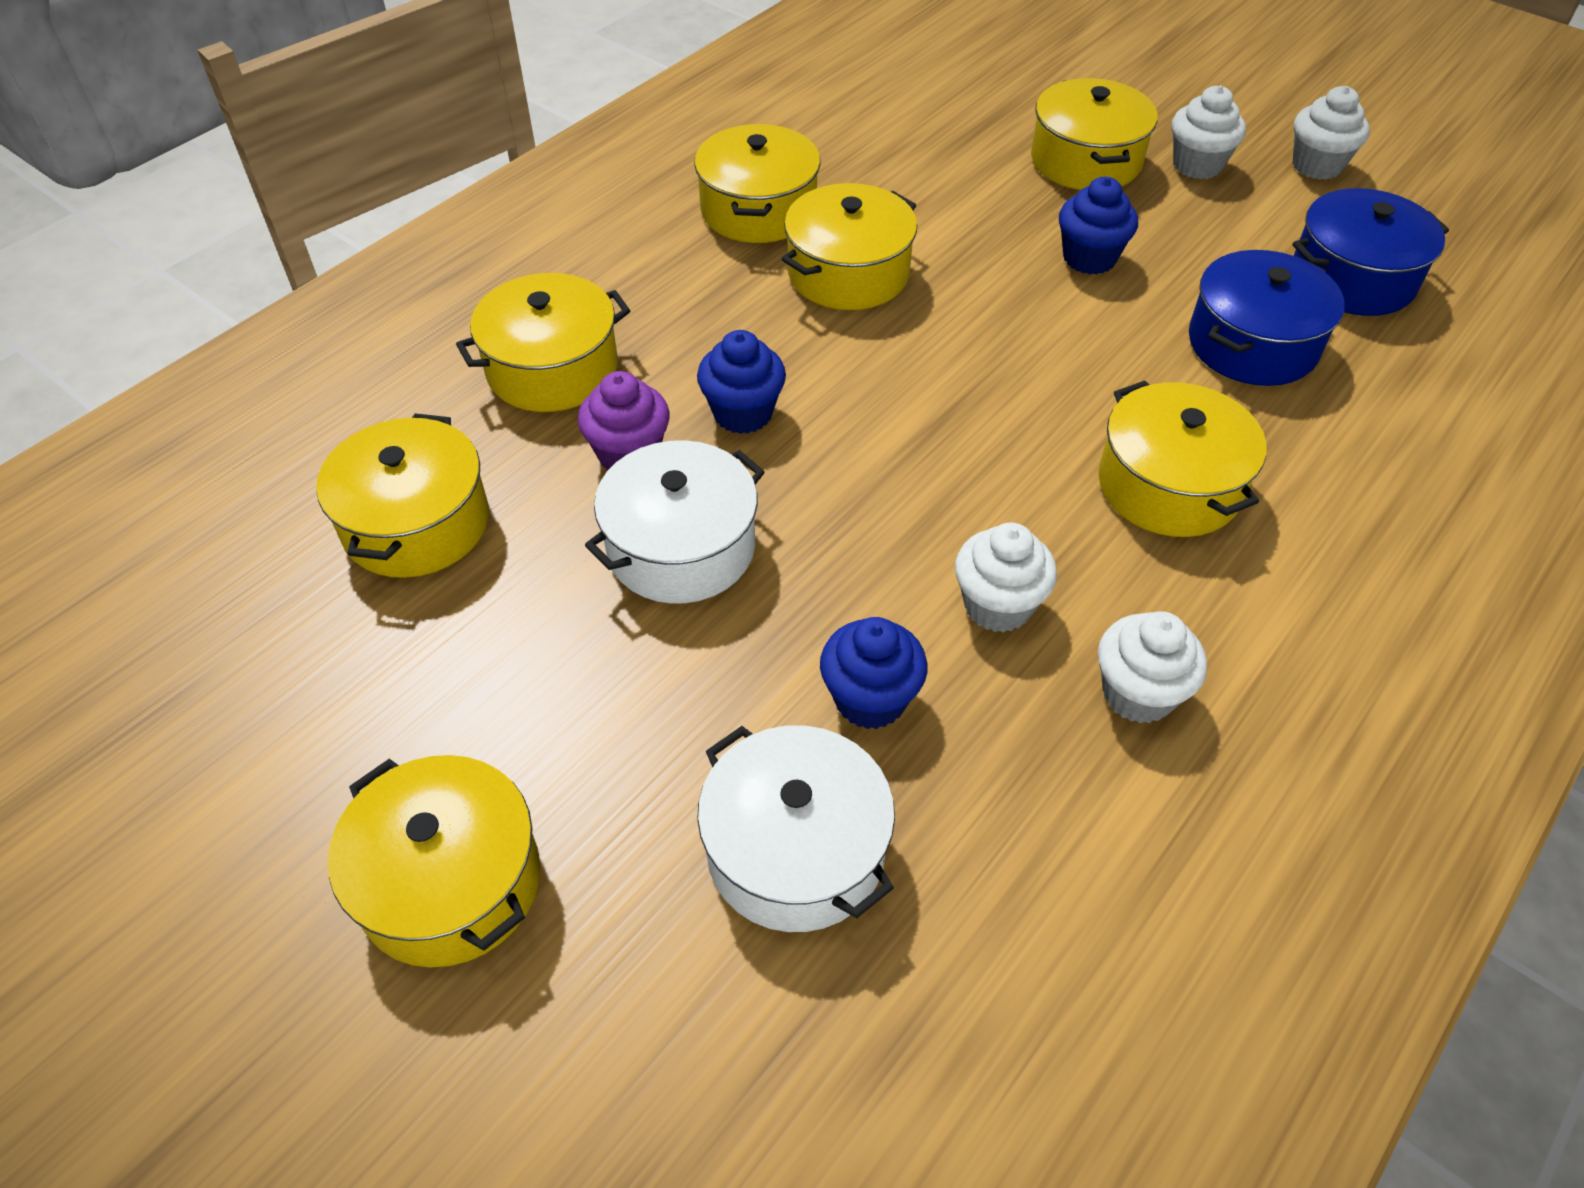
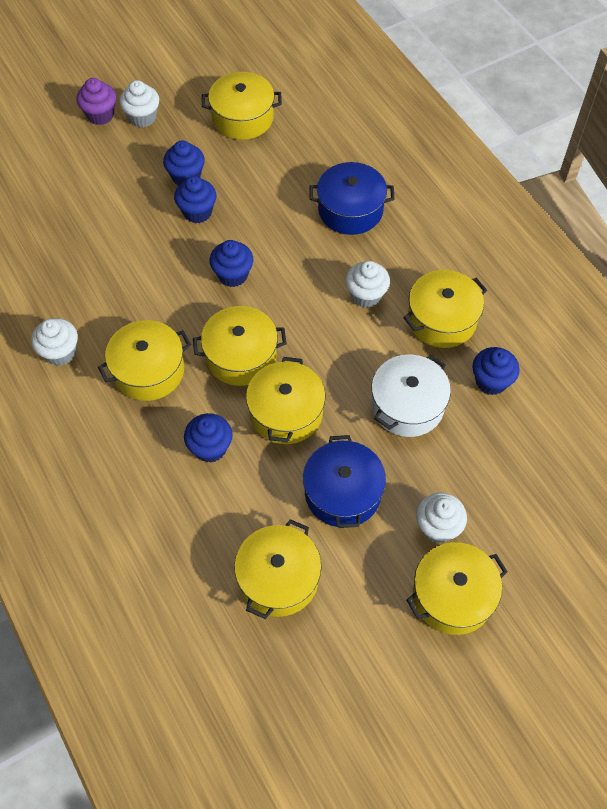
blue cupcake: [697,330,786,434] [820,617,927,729] [1059,177,1138,275] = 3 -> [163,141,205,186] [174,176,217,223] [184,413,233,463] [209,240,253,287] [472,347,520,395] = 5
white pot: [585,440,764,604] [697,725,895,932] = 2 -> [371,355,451,437] = 1

